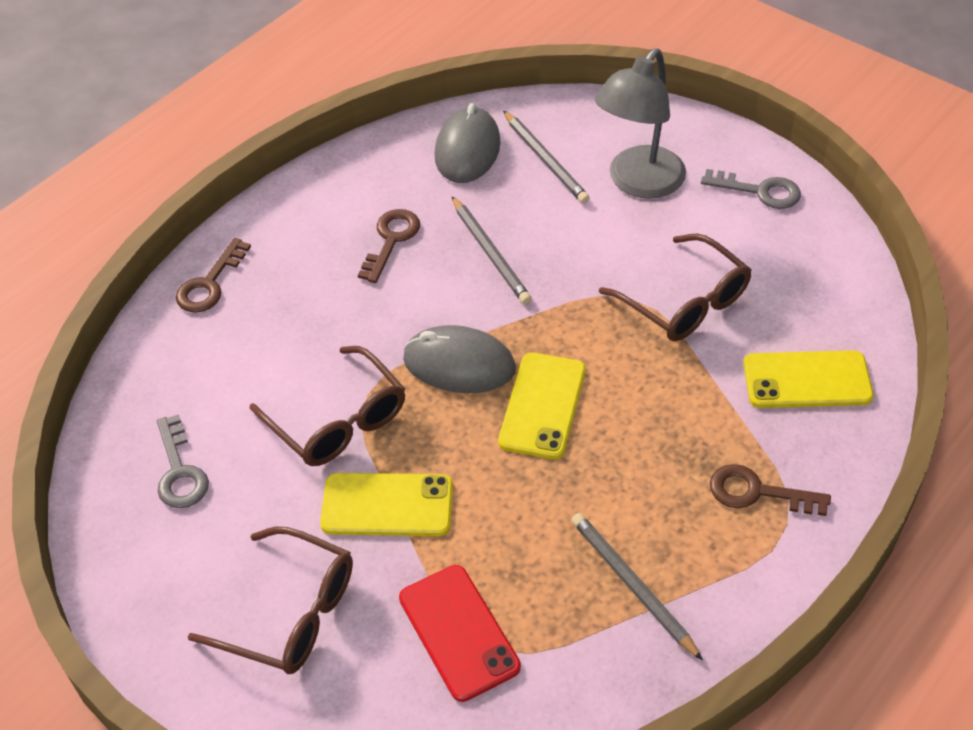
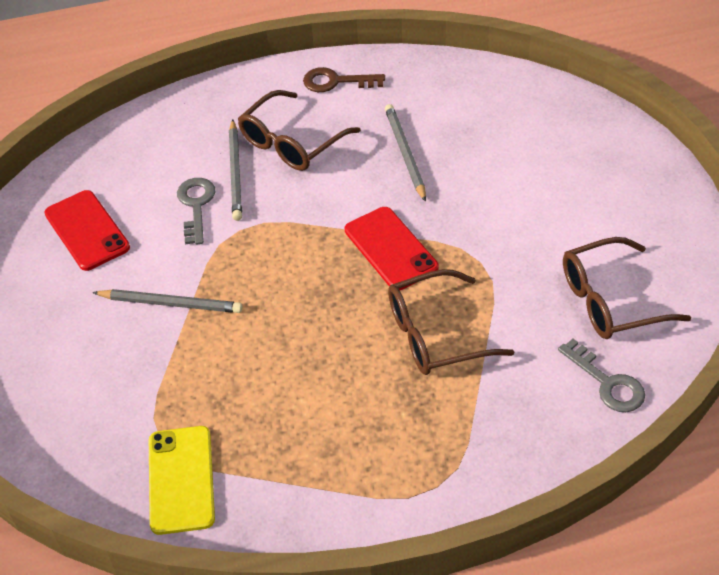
brown key: [176,238,251,313] [358,209,420,283] [710,464,831,516] = 3 -> [303,67,385,92] = 1
grey lamp: [595,48,686,199] = 1 -> none = 0
grey mouse: [403,325,516,393] [435,103,501,183] = 2 -> none = 0
red phone: [399,565,521,702] = 1 -> [44,190,130,271] [345,207,438,290] = 2
yellow phone: [320,473,453,536] [498,353,586,459] [743,350,874,408] = 3 -> [149,426,215,535] = 1

